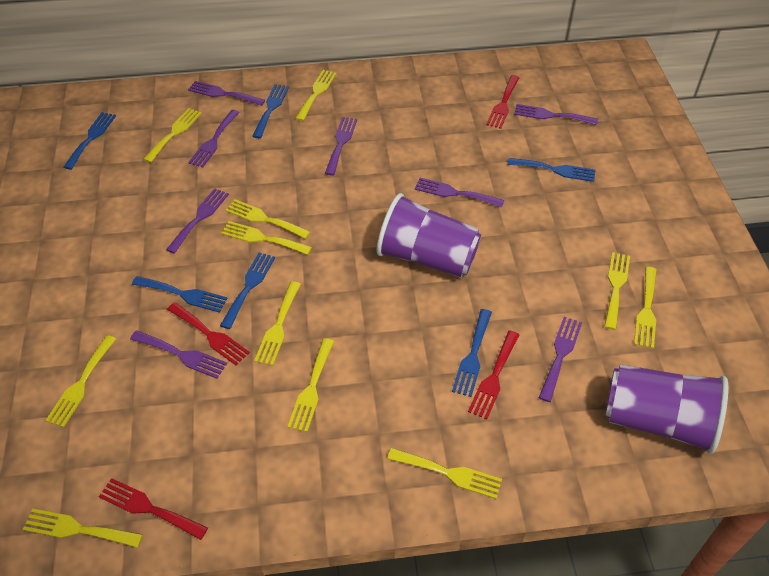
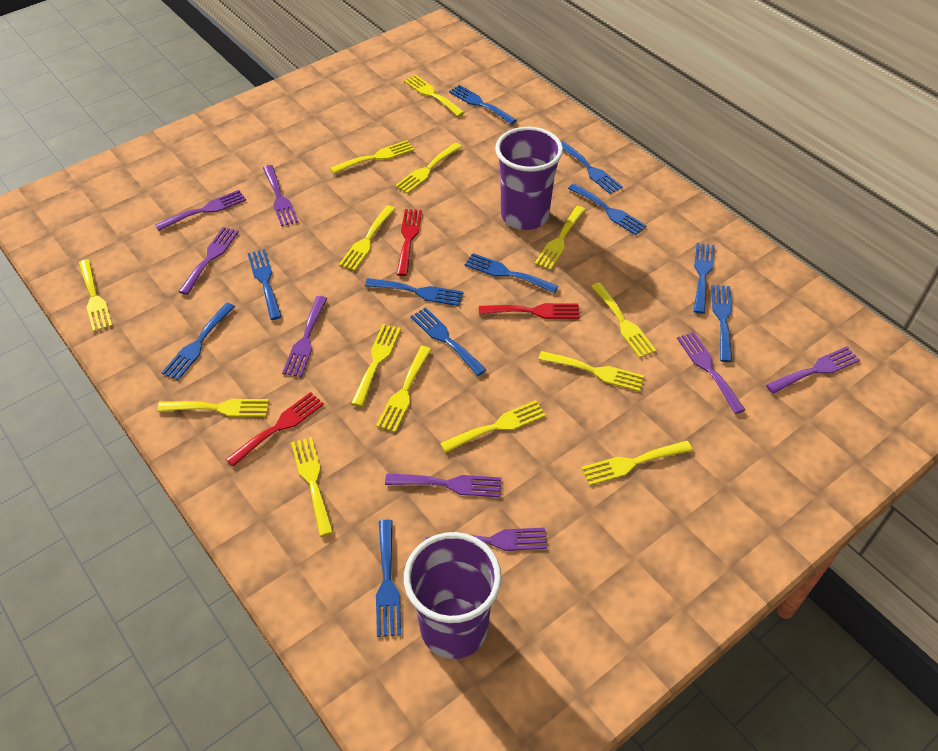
blue fork: [63,112,116,170] [132,276,228,313] [220,252,275,329] [252,84,289,138] [452,309,492,397] [507,158,596,182] = 6 -> [161,302,235,380] [247,249,282,320] [365,278,464,306] [376,520,401,637] [411,307,486,376] [449,85,517,125] [465,253,559,293] [561,141,623,194] [568,183,647,235] [693,243,715,314] [711,285,732,362] = 11
red fork: [99,478,208,540] [167,302,250,365] [468,331,519,419] [486,75,520,129] = 4 -> [226,392,324,467] [396,209,422,276] [479,303,580,319] = 3
yellow fork: [22,509,143,548] [45,335,116,427] [143,108,202,163] [221,221,312,255] [226,199,311,239] [254,281,301,366] [287,338,334,432] [295,70,337,121] [387,448,502,499] [604,252,630,330] [634,267,657,349] = 11 -> [79,259,113,332] [157,399,269,417] [291,437,333,536] [330,140,414,174] [339,205,395,271] [351,324,401,407] [376,346,432,432] [395,142,462,194] [404,75,465,117] [440,400,546,453] [534,206,586,270] [538,351,644,392] [581,441,693,486] [591,282,656,358] = 14

